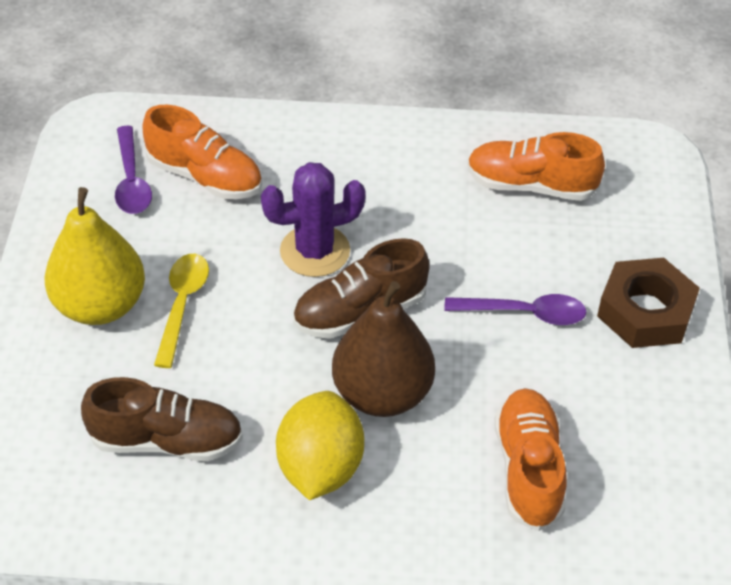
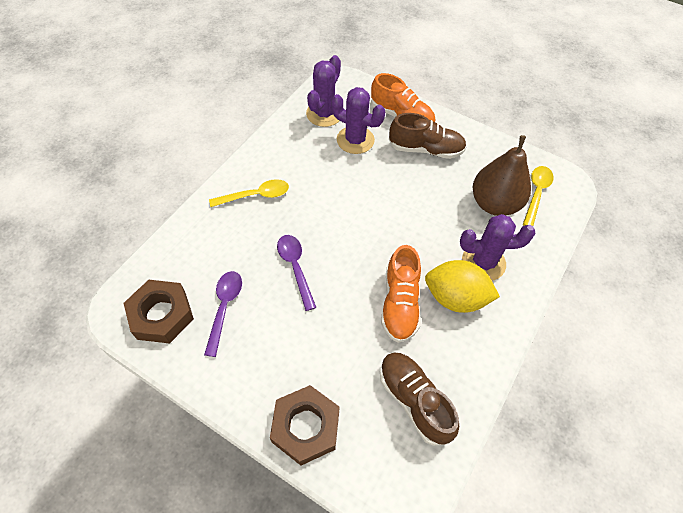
brown nut: [597,258,700,348] = 1 -> [124,280,194,344] [270,385,340,465] = 2
orange shoe: [142,105,262,199] [467,132,605,201] [495,388,567,531] = 3 -> [371,73,435,122] [381,245,421,343] = 2
purple cactus: [261,162,366,277] = 1 -> [306,55,341,127] [331,87,385,154] [460,214,535,281] = 3
yellow pear: [45,187,145,325] = 1 -> none = 0
yellow spoon: [154,254,209,368] = 1 -> [209,179,289,207] [523,166,554,226] = 2

